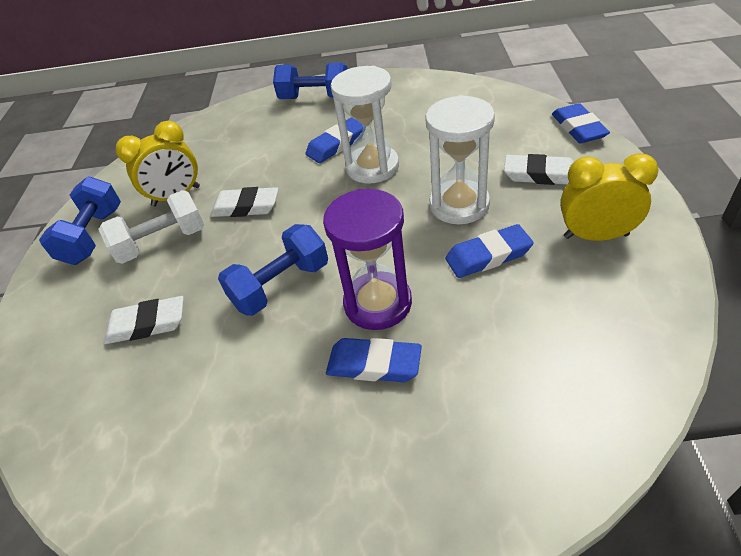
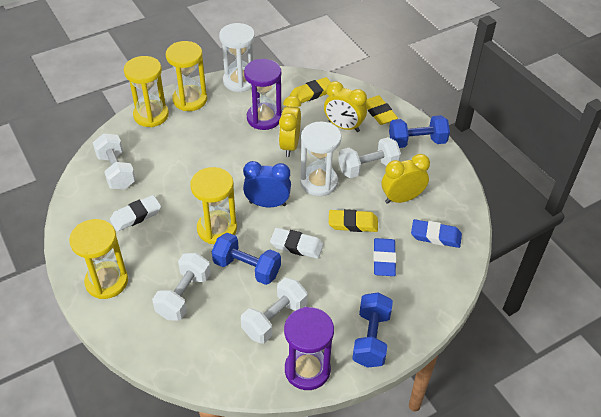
blue clock: none = 0 -> [243,161,291,207] = 1
blue eraser: [305,118,363,163] [326,338,422,382] [445,224,534,278] [552,103,610,143] = 4 -> [373,238,396,276] [411,219,462,248] = 2
purple hourglass: [323,189,412,330] = 1 -> [244,59,282,130] [284,307,334,390] = 2
white dumbbell: [98,190,204,264] = 1 -> [93,133,136,190] [152,253,211,321] [241,277,308,344] [338,137,401,178] = 4
white eraser: [103,296,184,344] [210,187,279,217] [504,154,574,185] = 3 -> [110,195,161,232] [270,228,323,259] = 2
yellow clock: [116,121,200,207] [560,153,659,241] = 2 -> [279,96,301,157] [324,81,367,132] [382,154,430,204] = 3
yellow eraser: none = 0 -> [290,77,331,103] [329,209,378,232] [365,95,398,125] = 3
yellow hourglass: none = 0 -> [69,219,128,299] [124,56,169,127] [166,41,207,111] [190,167,237,244] = 4

